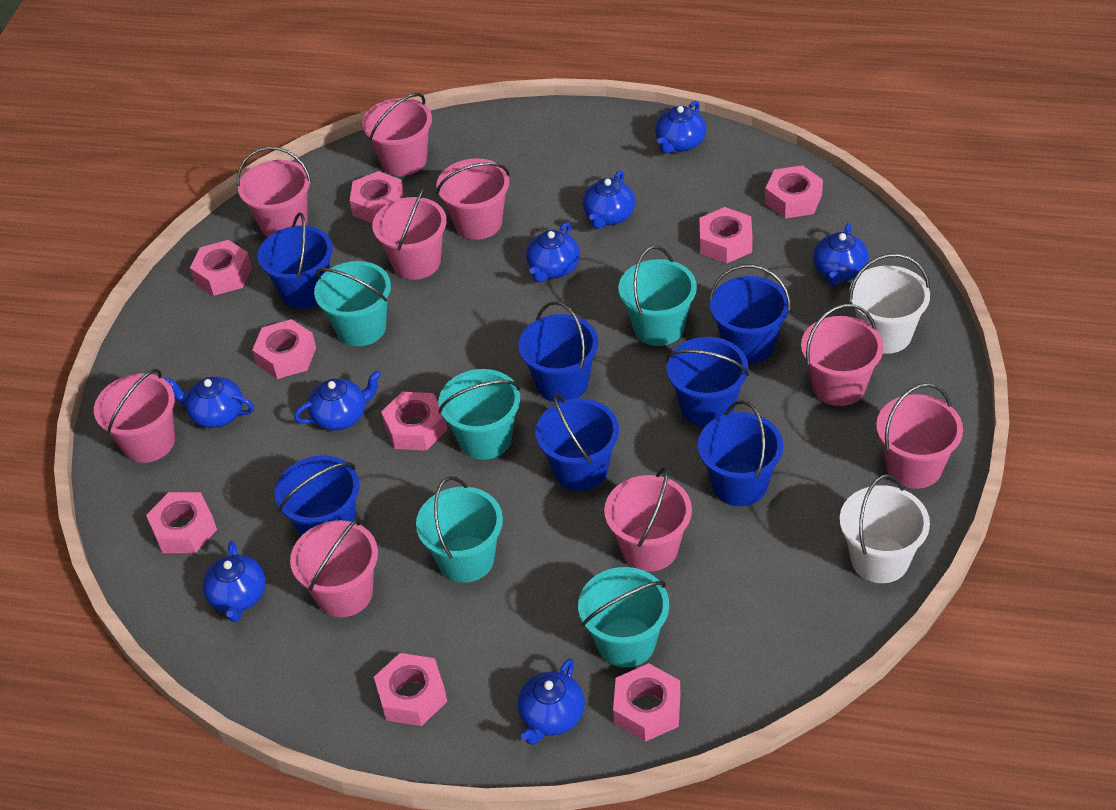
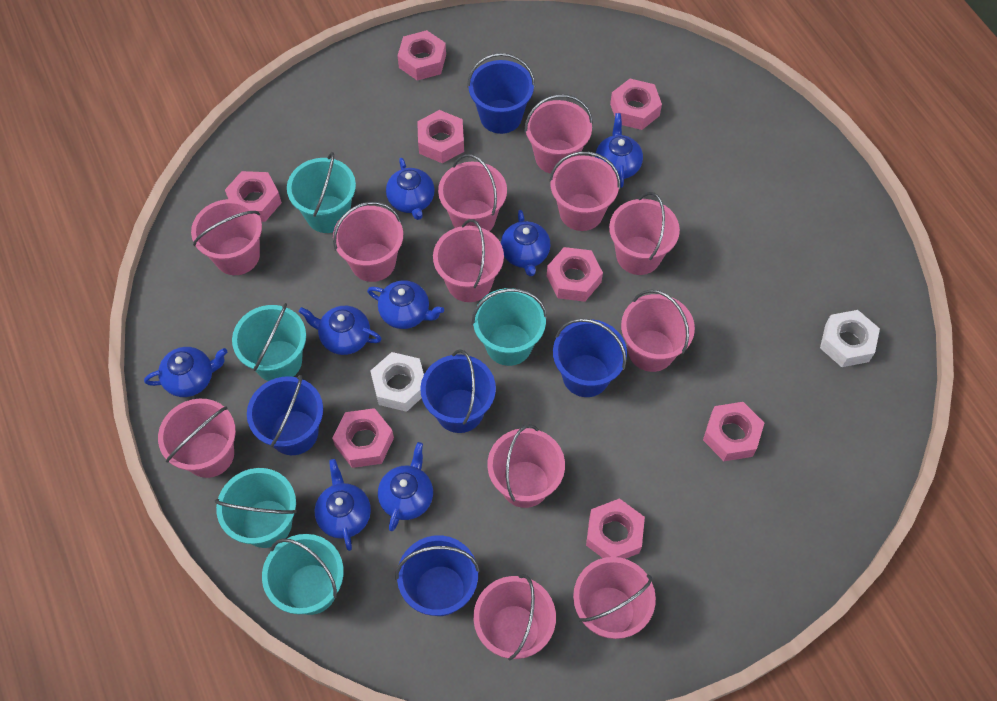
blue bucket: [258,213,333,309] [275,455,360,536] [518,301,599,403] [535,393,619,491] [666,337,749,427] [698,400,784,506] [709,264,791,364] = 7 -> [247,375,323,455] [395,535,480,616] [420,349,496,433] [467,53,535,134] [553,319,627,397] = 5
pink bucket: [94,369,175,463] [237,147,311,237] [290,517,378,617] [362,93,432,176] [372,186,447,280] [436,158,510,240] [604,467,692,572] [801,304,884,406] [876,383,963,489] = 9 -> [158,398,236,478] [191,199,262,275] [333,202,403,282] [433,219,504,302] [438,154,507,231] [473,574,556,661] [487,424,565,508] [524,94,593,174] [549,151,620,231] [573,557,656,639] [609,192,680,275] [621,290,695,372] = 12
pink nut: [146,492,217,553] [190,240,252,296] [252,319,316,379] [350,171,404,223] [374,653,447,726] [381,392,447,451] [613,663,681,742] [699,207,752,264] [765,165,823,218] = 9 -> [225,171,282,222] [332,408,394,468] [398,30,446,81] [417,110,464,163] [547,247,603,302] [586,498,645,559] [610,79,662,130] [703,402,764,461] = 8
white bucket: [840,474,930,583] [849,254,930,354] = 2 -> none = 0
white nut: none = 0 -> [370,352,424,412] [820,310,880,367] = 2

